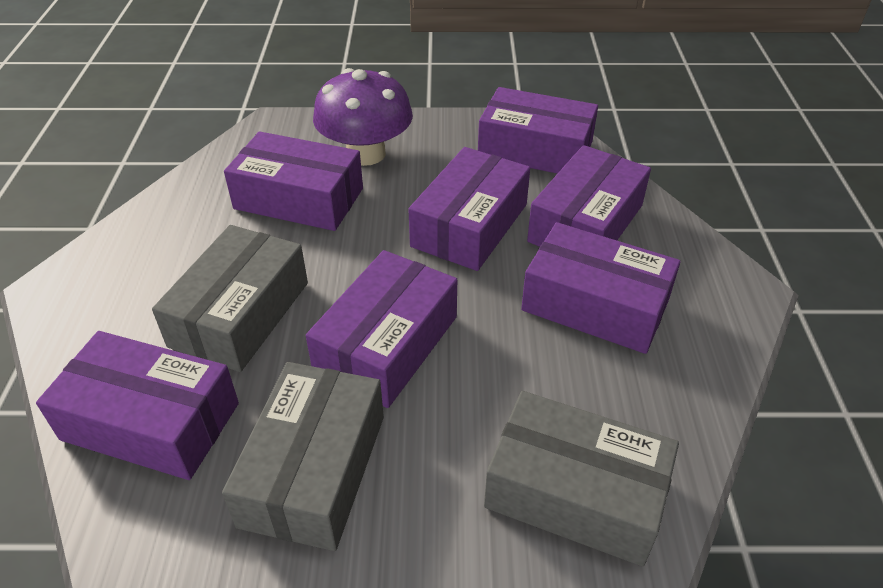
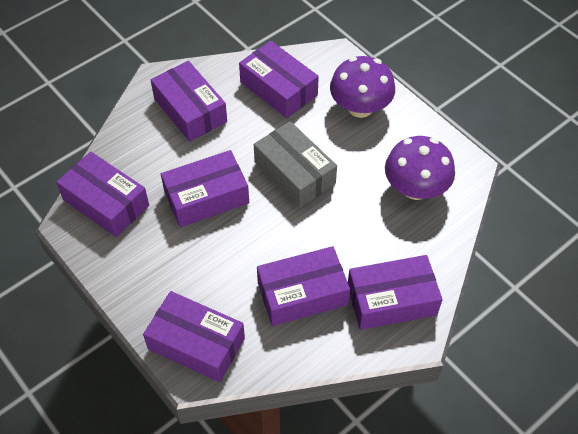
grey box: [152,225,308,372] [222,362,384,551] [484,391,679,566] = 3 -> [254,121,337,208] = 1
purple mushroom: [313,68,413,166] = 1 -> [330,56,395,118] [385,136,455,200] = 2

